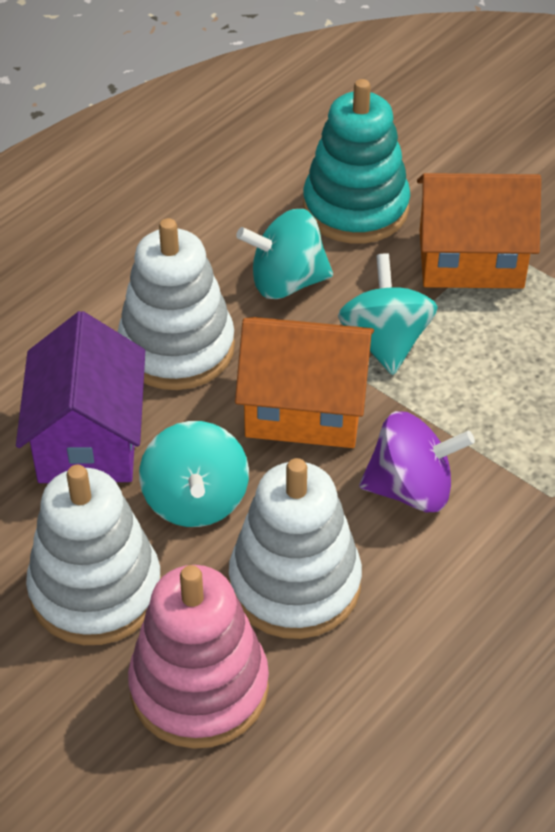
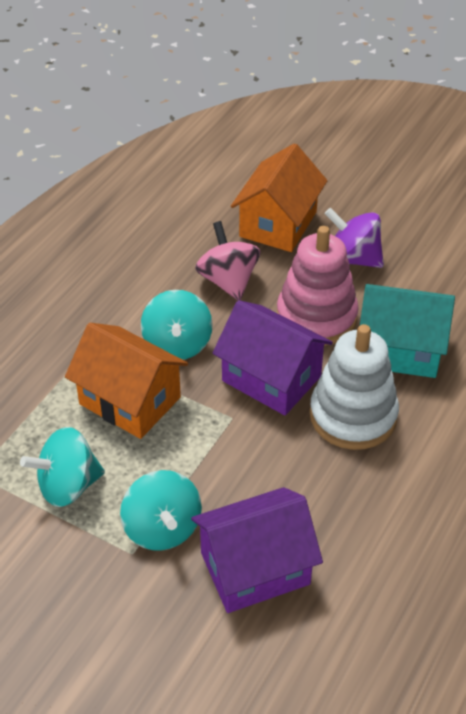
pink spinning top: none = 0 -> [195,221,260,300] = 1
purple house: [16,311,145,483] = 1 -> [191,487,323,613] [213,300,333,415] = 2
turquoise house: none = 0 -> [360,284,455,378] = 1
turquoise stacking toy: [303,79,410,244] = 1 -> none = 0
white stacking toy: [26,465,161,645] [118,218,235,390] [229,458,362,639] = 3 -> [310,324,399,450] = 1

